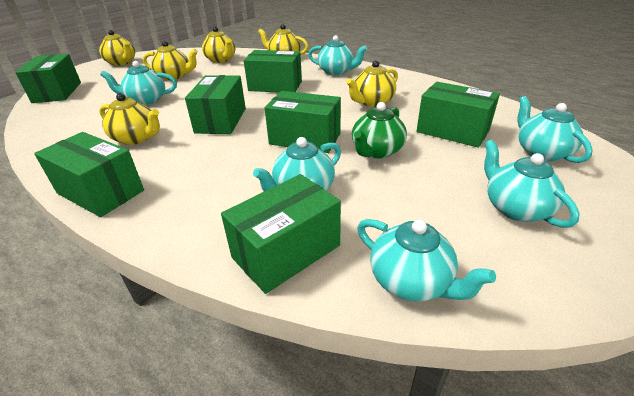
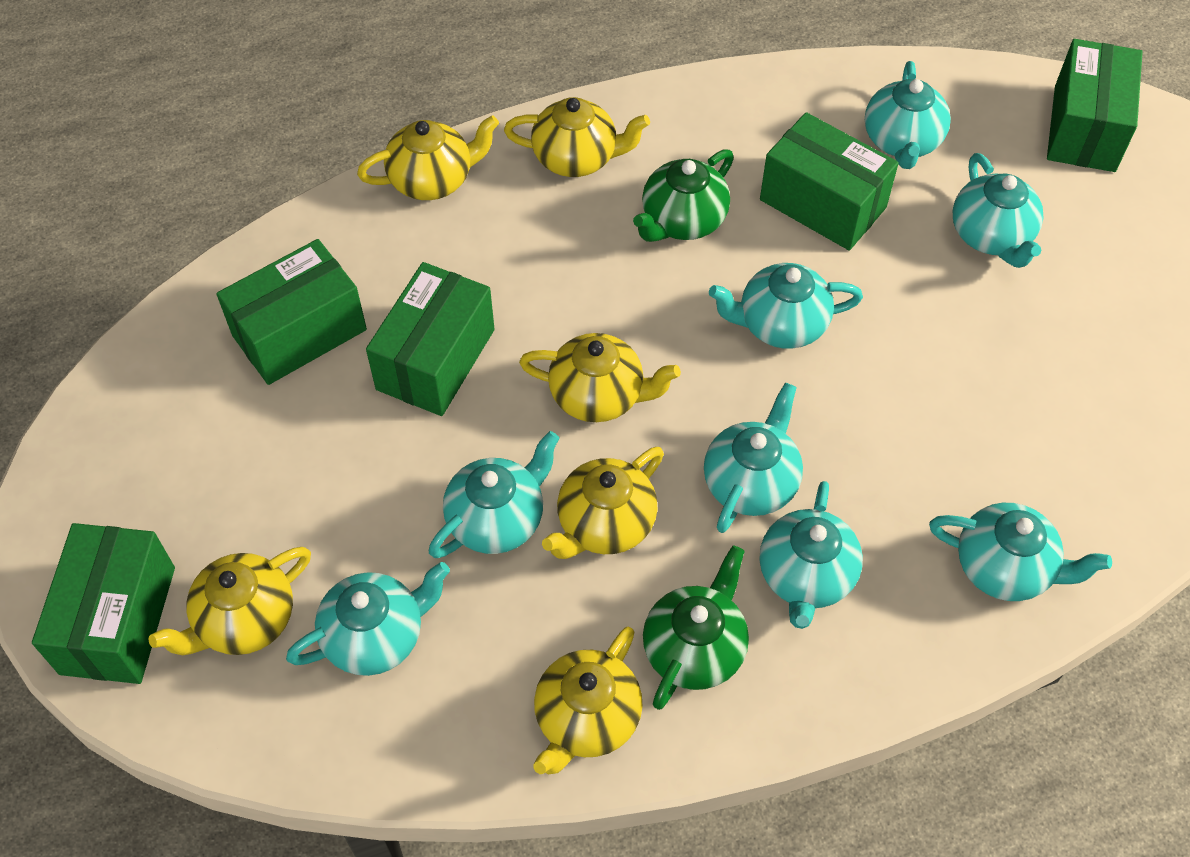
green box: [15,54,81,103] [34,132,144,217] [185,75,246,134] [221,174,341,294] [244,50,302,93] [264,91,341,153] [416,82,500,147] = 7 -> [32,523,175,684] [216,239,367,385] [366,262,494,416] [760,112,899,251] [1047,39,1143,172] = 5
green teapot: [352,102,407,158] = 1 -> [633,149,734,242] [643,546,749,710] = 2
turquoise teapot: [100,61,177,105] [253,137,341,191] [308,35,367,75] [357,219,496,302] [484,140,580,228] [517,96,593,163] = 6 -> [286,562,450,676] [429,431,559,558] [704,383,803,533] [709,263,863,349] [760,481,863,629] [865,61,951,169] [929,503,1112,601] [953,153,1044,268] = 8

